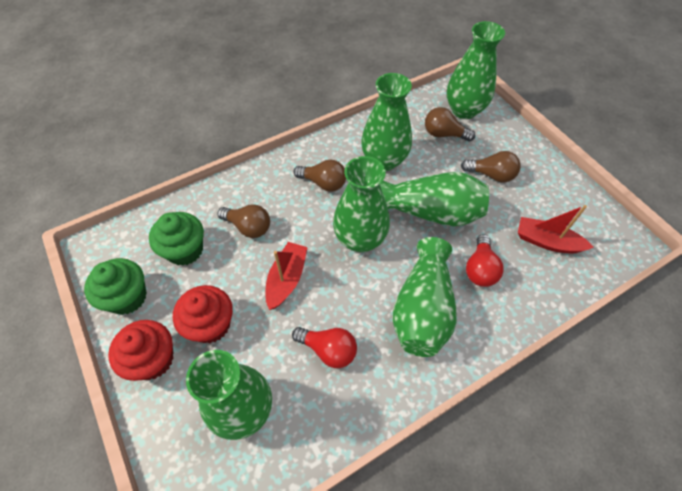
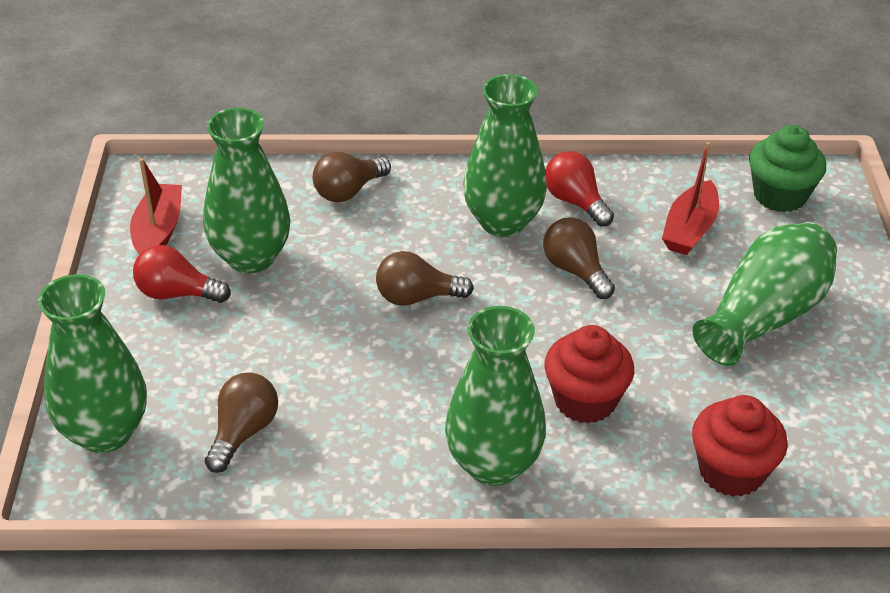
green cupcake: [84,258,147,315] [149,212,204,266] = 2 -> [749,125,826,212] = 1
green vase: [186,350,272,440] [333,156,390,252] [361,73,412,171] [380,172,489,226] [393,237,457,357] [447,21,505,119] = 6 -> [38,274,147,453] [203,108,290,274] [445,306,546,486] [463,74,547,237] [692,222,837,366] = 5

